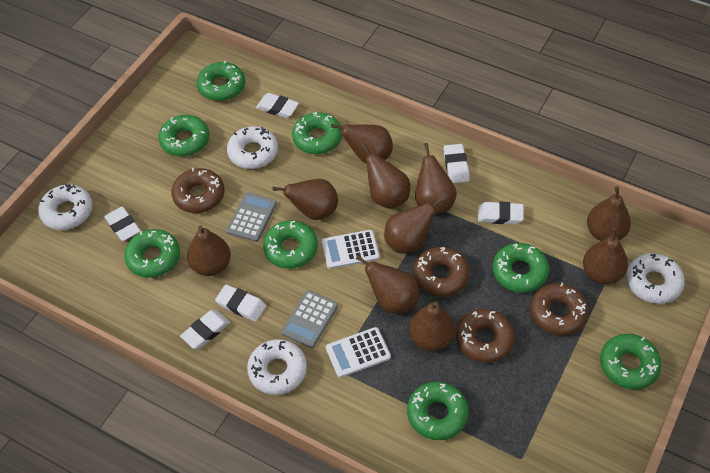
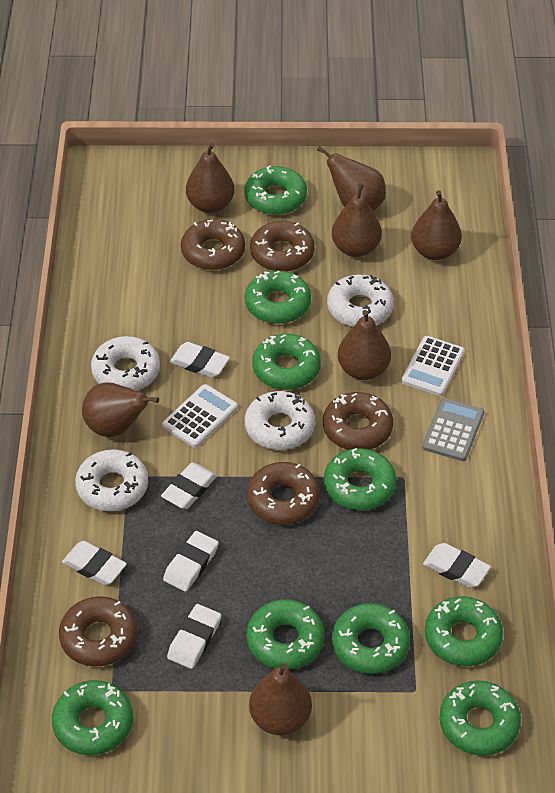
brown donut: [172,168,224,213] [413,246,470,297] [456,309,515,363] [530,283,589,335] = 4 -> [59,596,137,667] [181,219,245,270] [247,462,320,524] [250,221,315,272] [323,392,393,450] = 5
brown pear: [187,225,231,276] [272,179,338,220] [331,123,393,164] [356,255,419,313] [361,144,410,209] [384,197,445,253] [409,301,455,351] [415,143,457,214] [583,228,628,284] [587,186,631,241] = 10 -> [82,382,159,437] [186,143,234,213] [249,663,312,735] [317,146,386,211] [332,183,382,257] [338,310,391,380] [411,190,462,260] = 7
green donut: [124,229,180,278] [159,115,209,157] [197,61,245,101] [263,220,318,269] [292,112,342,154] [407,382,469,440] [493,243,549,293] [600,334,662,390] = 8 -> [52,680,133,755] [244,165,307,215] [245,271,311,324] [247,599,324,670] [252,334,321,390] [324,448,396,510] [332,603,410,674] [425,596,503,666] [439,680,521,756] = 9
grey calculator: [226,192,277,242] [281,290,338,348] = 2 -> [422,398,484,461] = 1

